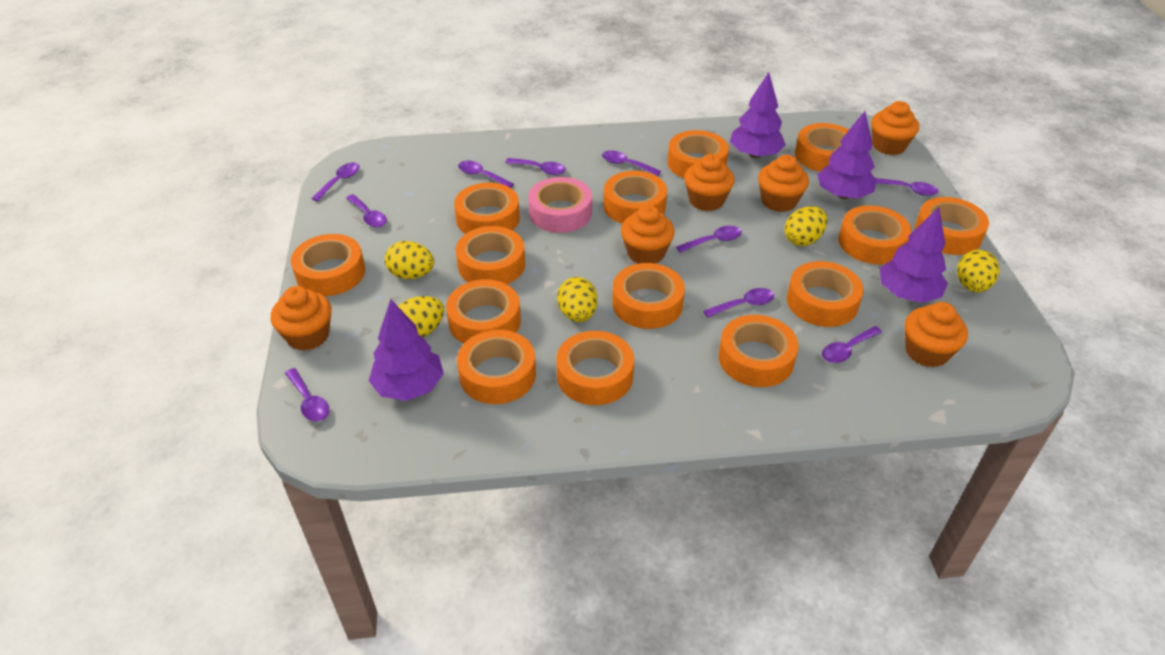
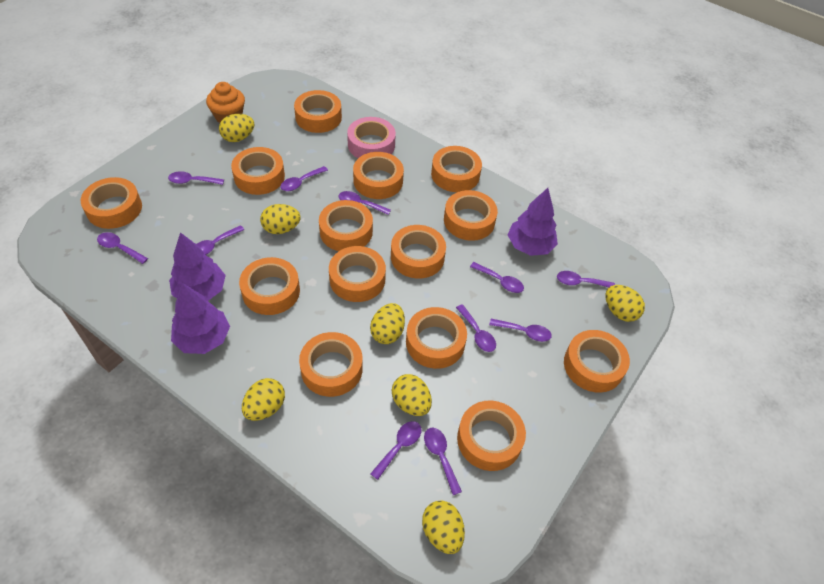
orange cupcake: [271,286,332,351] [621,205,675,264] [684,154,735,211] [758,155,809,212] [871,101,919,155] [905,302,968,367] = 6 -> [206,82,245,123] = 1
purple spoon: [285,368,329,421] [311,163,359,202] [346,194,387,228] [458,161,514,188] [505,158,566,175] [602,150,661,176] [676,226,742,253] [703,288,774,318] [822,326,882,363] [875,178,938,196] = 10 -> [97,232,148,264] [168,171,224,185] [196,225,244,255] [280,166,328,191] [338,191,391,215] [370,421,421,480] [424,428,462,495] [456,304,496,352] [470,262,524,293] [489,319,552,342] [557,271,615,288] = 11
purple tree: [369,299,444,401] [730,72,786,158] [817,111,876,199] [880,207,948,303] = 4 -> [169,232,226,301] [171,283,230,354] [508,188,558,256] = 3
yellow egg: [385,241,434,279] [398,296,444,337] [557,277,597,322] [784,206,827,246] [957,250,999,292] = 5 -> [219,114,254,142] [242,378,285,421] [260,204,301,234] [370,303,405,344] [392,374,432,416] [422,501,465,554] [605,285,645,322] = 7

